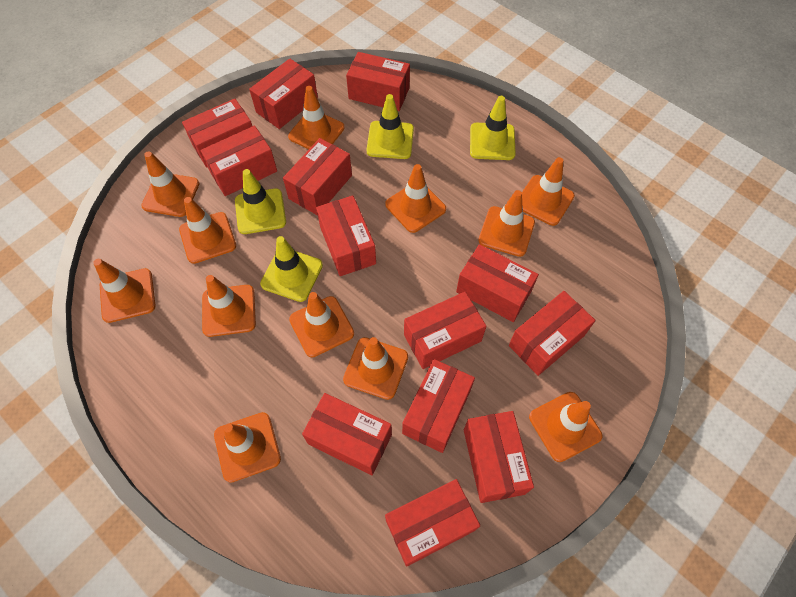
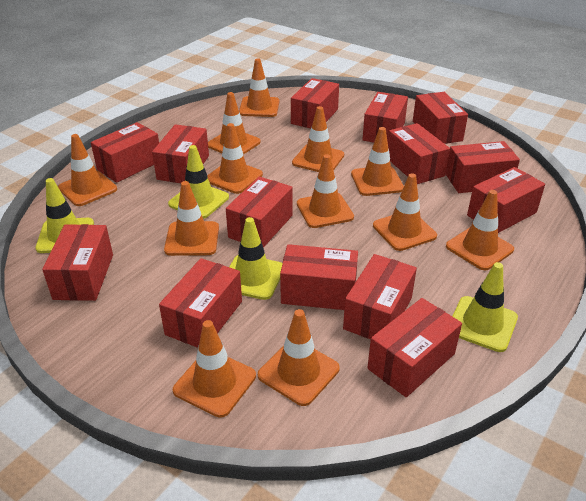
red box: [182,99,252,168] [200,126,277,196] [249,59,318,129] [283,138,352,215] [302,393,392,475] [316,196,376,276] [346,52,410,111] [385,479,480,567] [402,359,475,453] [404,292,487,369] [456,244,539,322] [464,411,534,503] [509,291,596,376] = 13 -> [42,224,113,301] [91,122,159,183] [152,124,209,183] [159,258,242,348] [226,177,293,248] [280,244,358,310] [291,78,339,128] [343,254,417,339] [362,92,408,143] [367,298,462,397] [388,123,450,184] [413,92,468,144] [446,141,520,193] [467,167,545,233] = 14

